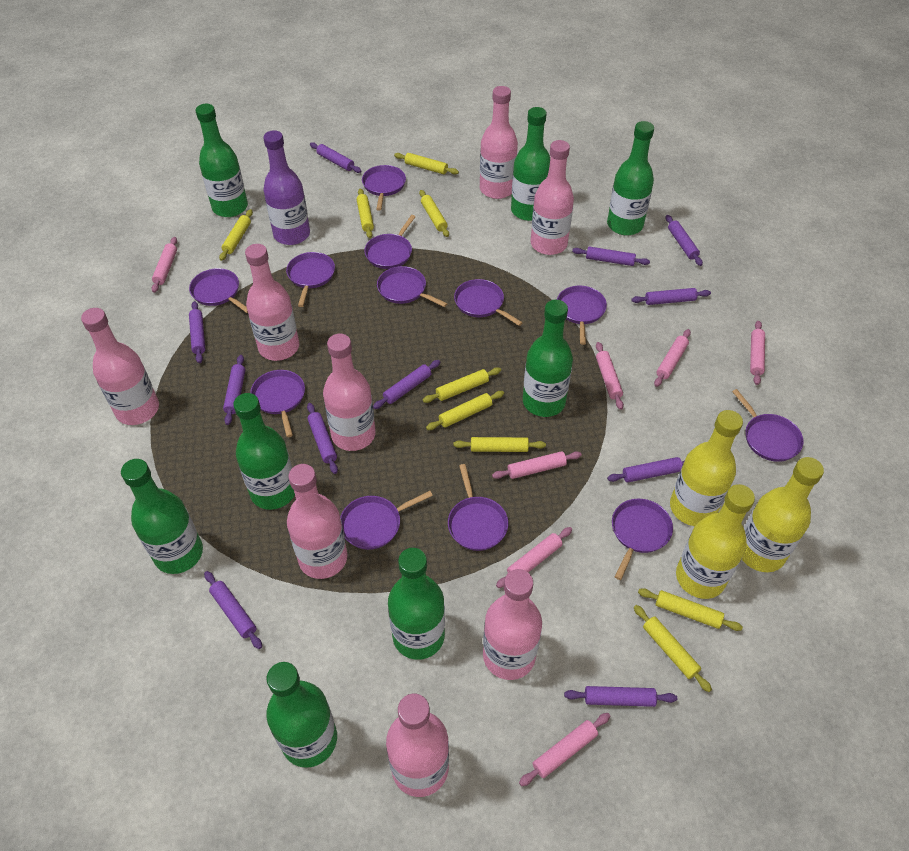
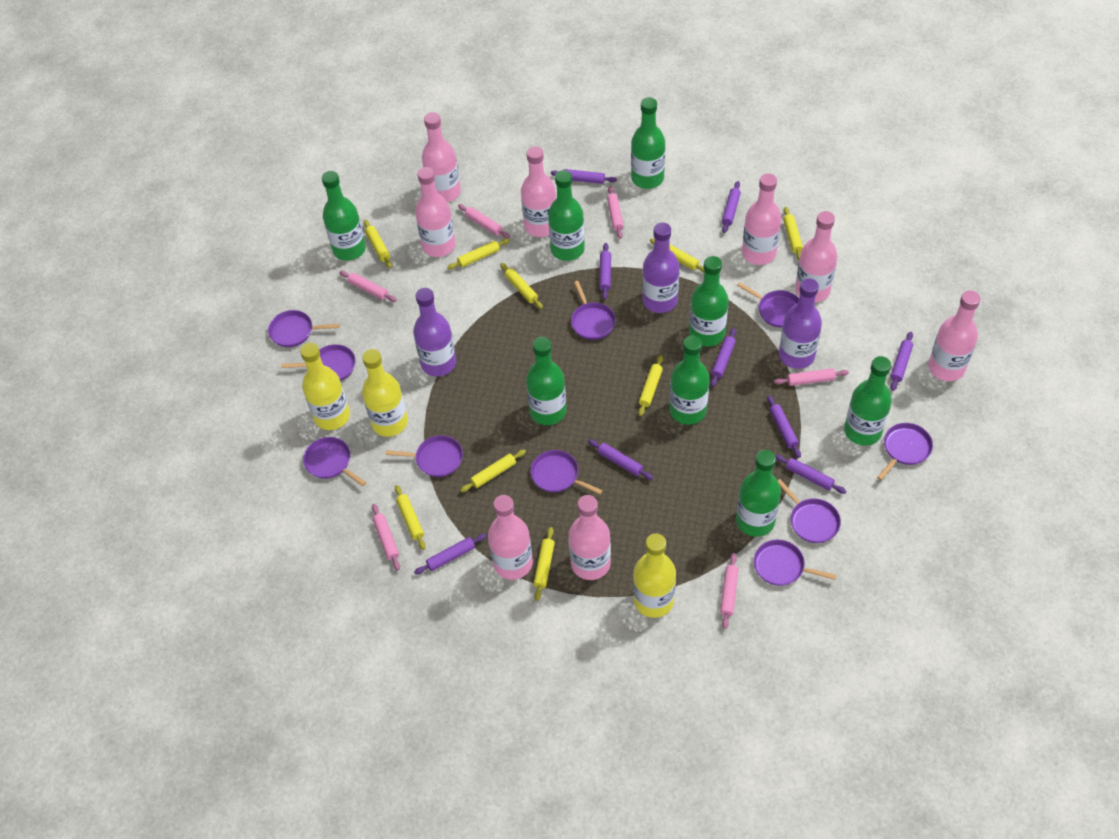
pink rolling pin: [152,237,177,293] [492,451,582,479] [496,527,572,588] [519,713,610,787] [596,342,624,410] [654,329,691,387] [750,321,765,385] = 7 -> [340,271,397,302] [372,504,400,571] [458,204,510,239] [607,186,624,239] [720,553,739,629] [774,368,849,386] = 6
purple bottle: [263,130,310,245] = 1 -> [413,288,456,377] [642,222,679,313] [779,278,822,369] = 3
purple pan: [189,268,248,313] [250,370,305,437] [286,252,335,307] [340,491,433,550] [362,165,406,211] [364,215,415,269] [377,266,448,307] [448,464,508,551] [454,279,523,326] [557,286,607,345] [612,499,673,580] [732,389,804,462] = 12 -> [268,310,340,347] [281,344,356,381] [303,437,366,486] [385,435,463,477] [530,450,603,495] [571,281,616,340] [737,282,799,328] [754,540,836,586] [778,479,841,543] [877,423,933,480] = 10
purple rolling pin: [189,301,206,363] [204,571,262,649] [223,355,245,425] [307,403,338,474] [310,142,361,173] [373,360,440,409] [564,686,677,707] [572,247,650,266] [607,457,684,482] [631,288,711,305] [666,215,703,266] = 11 -> [414,534,486,575] [551,169,617,184] [588,439,653,480] [599,243,611,300] [711,328,736,387] [722,181,741,233] [767,395,801,458] [775,455,846,494] [891,332,913,391] = 9

